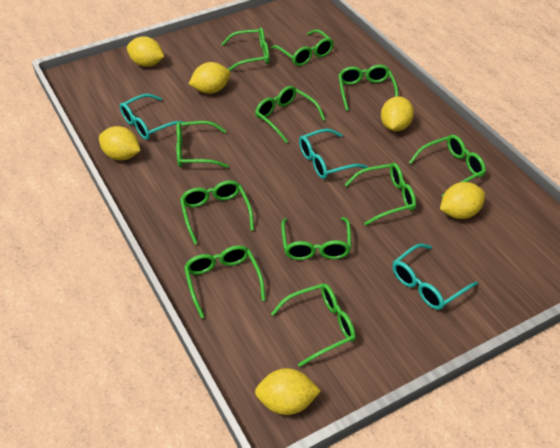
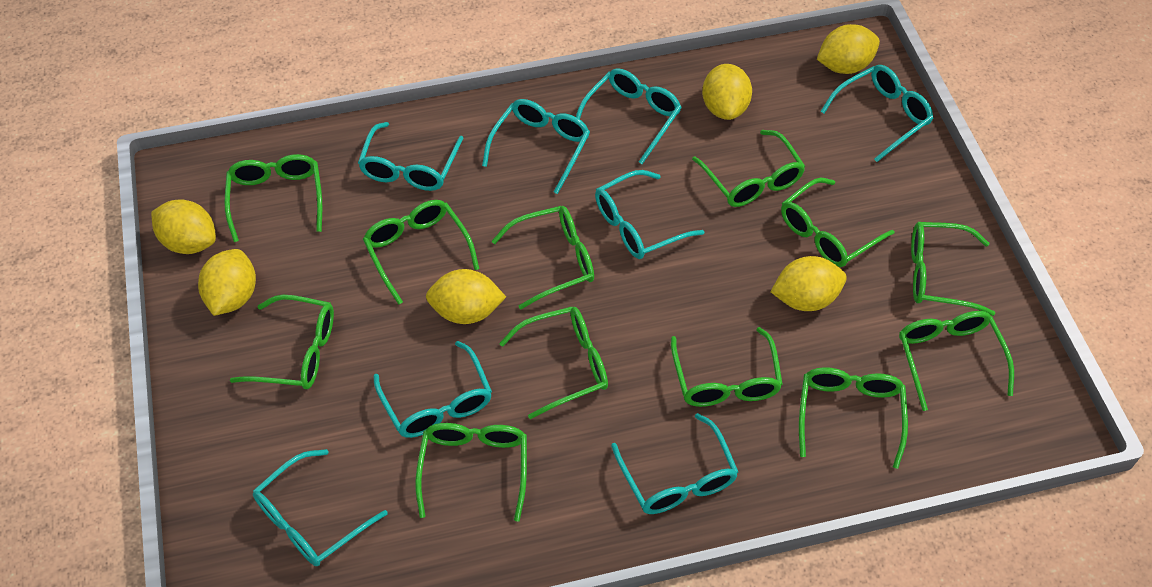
green glasses: [176,121,229,168] [180,180,254,245] [184,245,265,318] [221,28,270,71] [255,86,325,143] [271,29,334,66] [271,283,356,367] [281,217,351,260] [338,65,398,111] [345,163,416,225] [409,135,486,197] = 11 -> [224,154,322,242] [230,295,334,389] [363,200,479,305] [415,423,527,522] [492,206,594,309] [499,307,608,419] [671,327,783,407] [692,130,806,207] [781,178,894,267] [799,367,908,469] [899,311,1014,411] [911,222,995,316] = 12
turquoise glasses: [120,94,183,140] [299,129,368,179] [392,243,478,310] = 3 -> [253,449,388,566] [358,122,464,191] [374,341,492,438] [482,99,590,194] [576,68,682,164] [595,170,705,259] [611,413,738,514] [820,65,934,162] = 8

